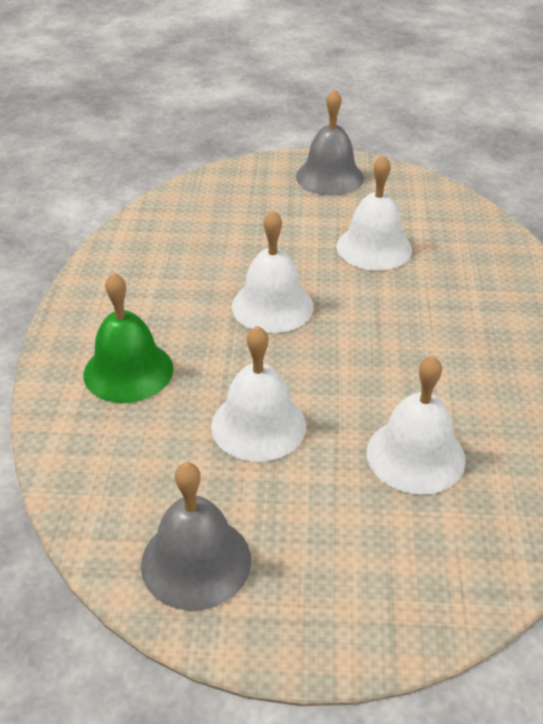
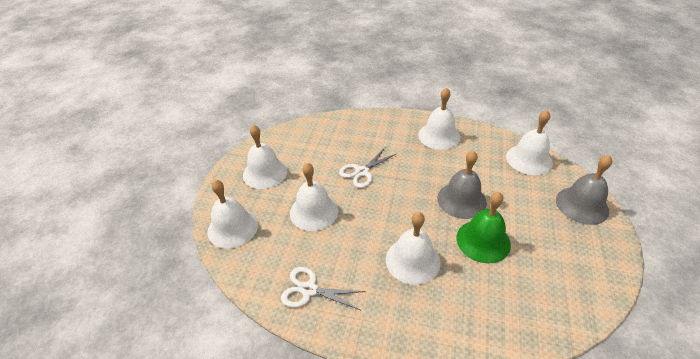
white bell: [211,326,306,462] [232,210,314,333] [336,155,412,271] [367,356,466,495] = 4 -> [207,180,258,249] [243,124,287,189] [290,163,338,231] [386,212,441,285] [418,87,460,150] [506,110,553,175] = 6
white scissors: none = 0 -> [281,267,366,310] [339,148,396,188] = 2

